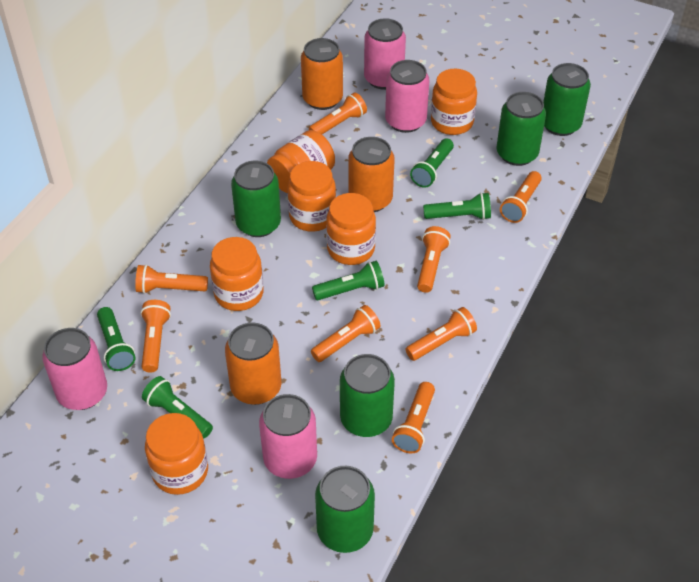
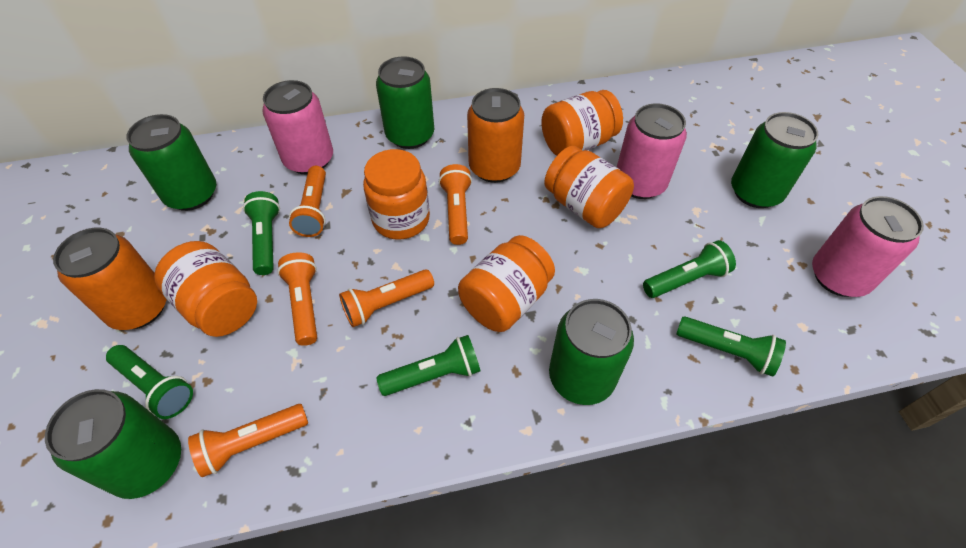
orange can: [225,322,282,405] [301,38,343,110] [348,137,395,212] = 3 -> [53,228,167,330] [467,88,524,183] = 2
orange flashlight: [135,264,208,294] [140,300,171,372] [309,92,367,134] [311,305,381,362] [392,382,435,453] [406,307,477,361] [417,226,451,293] [500,171,542,223] = 8 -> [188,404,308,477] [277,252,317,346] [289,166,326,237] [339,269,434,327] [439,164,472,245] = 5
orange jar: [145,413,208,495] [210,237,264,311] [267,130,335,193] [287,161,336,232] [326,193,376,265] [431,69,477,135] = 6 -> [154,241,257,337] [363,149,430,240] [458,235,555,332] [541,90,623,156] [544,146,634,228] = 5
pink can: [42,328,107,410] [259,394,317,479] [364,18,406,90] [385,60,430,133] = 4 -> [262,80,333,174] [617,103,687,199] [812,196,924,297] = 3

